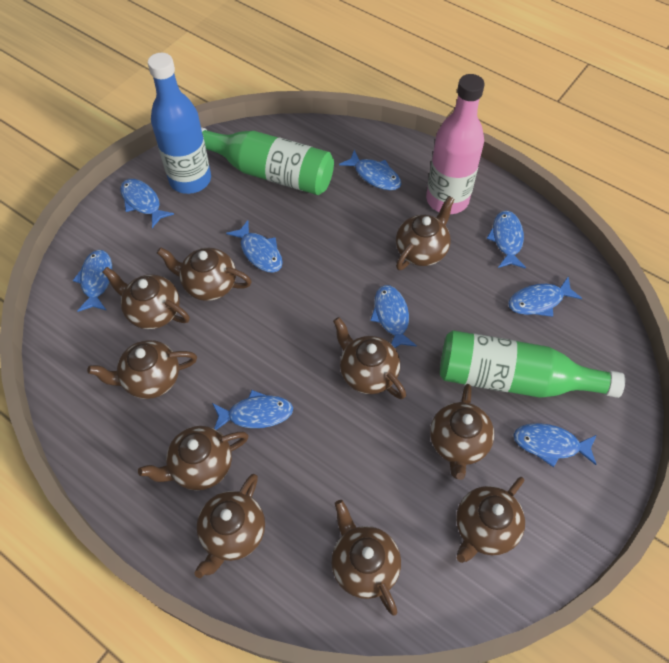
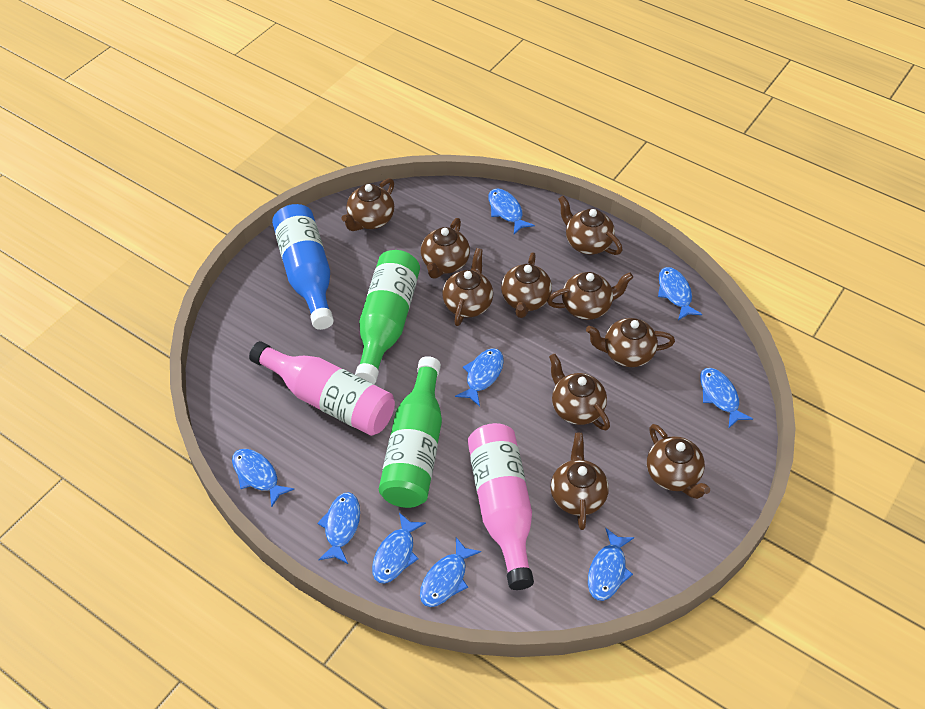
pink bottle: [426,74,485,214] = 1 -> [249,341,395,436] [468,423,534,590] = 2

